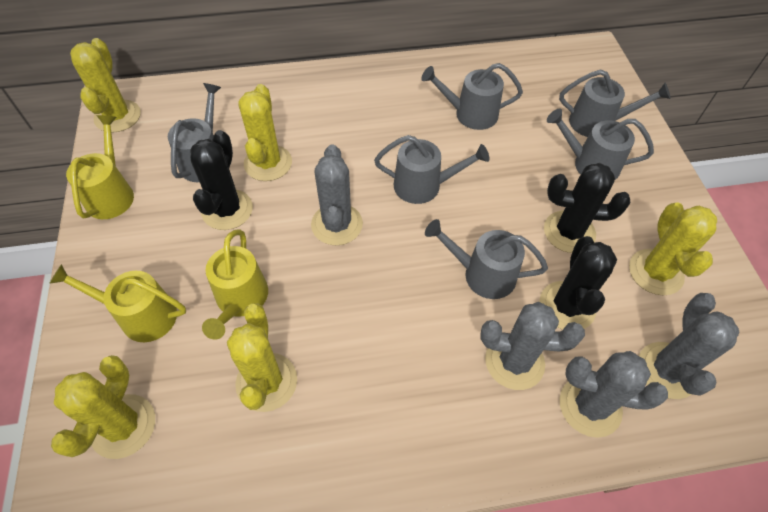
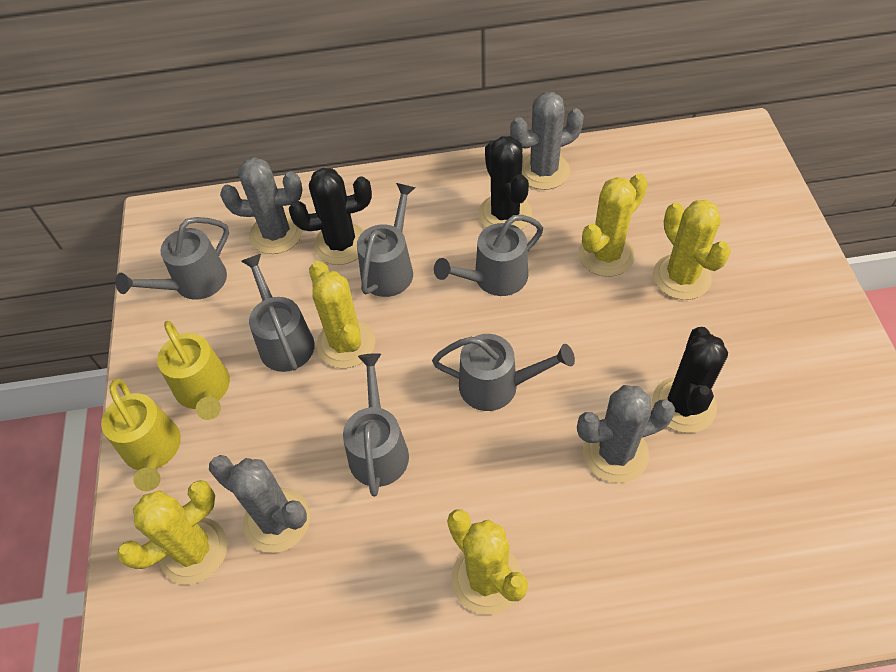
yellow watering can: [49,264,186,342] [66,115,134,219] [202,229,268,340] = 3 -> [101,379,181,491] [157,321,230,420] = 2

